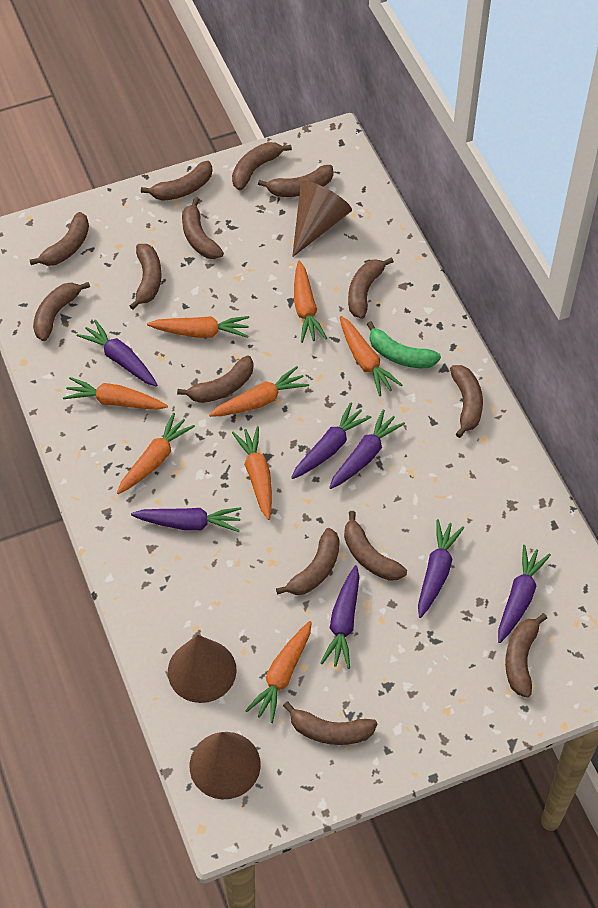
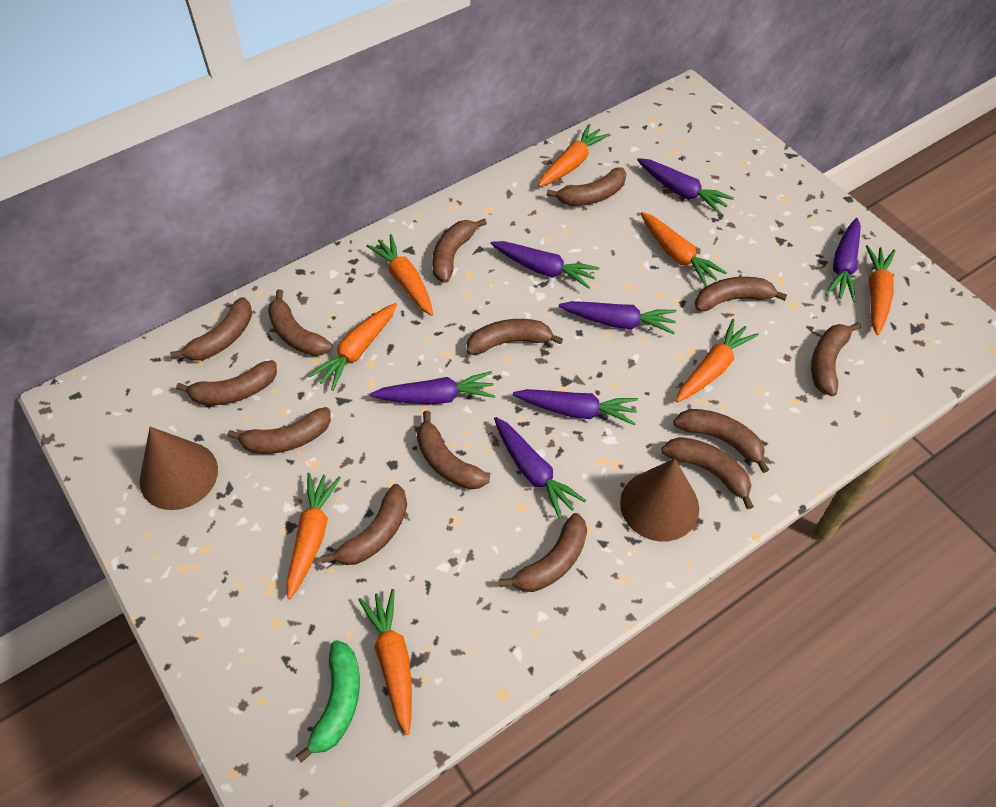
brown cone: [168,635,237,703] [190,732,261,799] [292,181,352,257] = 3 -> [140,427,218,510] [620,458,699,542] = 2

